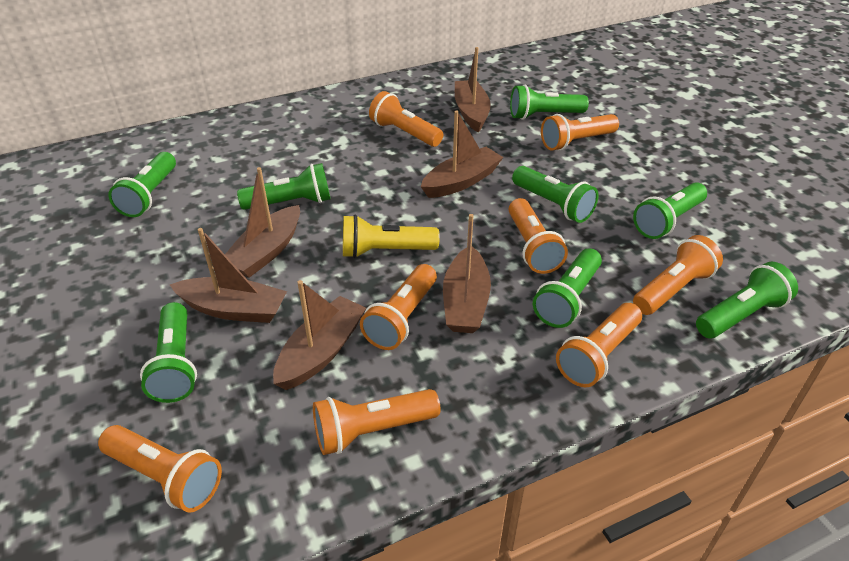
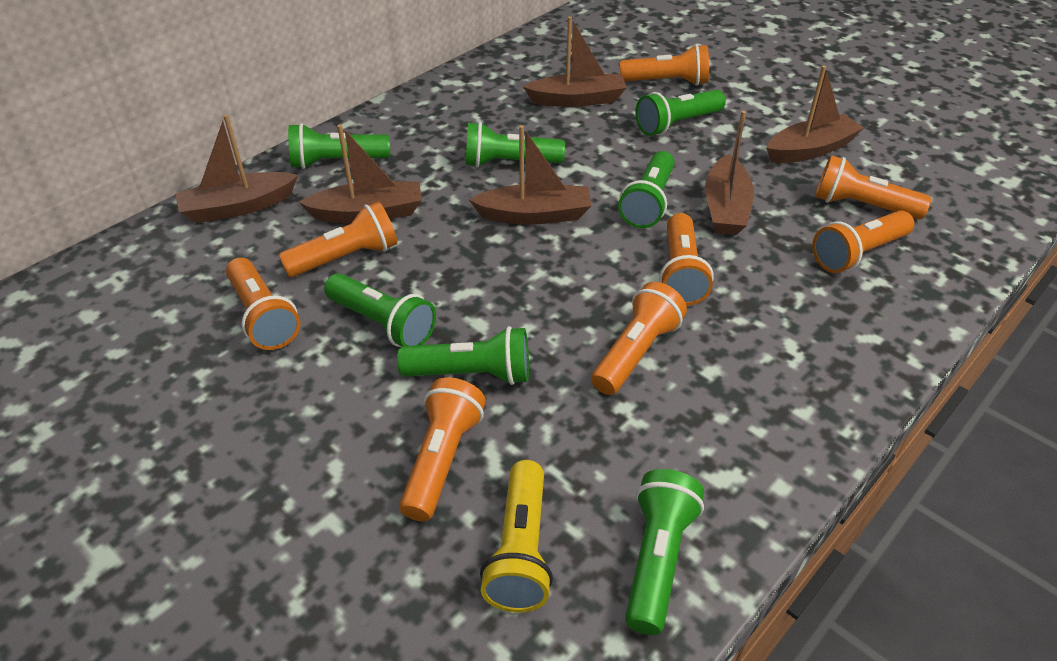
green flashlight: [108,152,176,217] [140,302,197,403] [237,163,331,210] [510,85,589,120] [512,166,598,223] [533,248,602,328] [633,182,707,239] [696,262,798,338] = 8 -> [288,123,390,169] [324,273,436,347] [397,326,529,385] [466,122,565,168] [618,151,675,228] [625,469,704,635] [636,89,726,136] = 7

